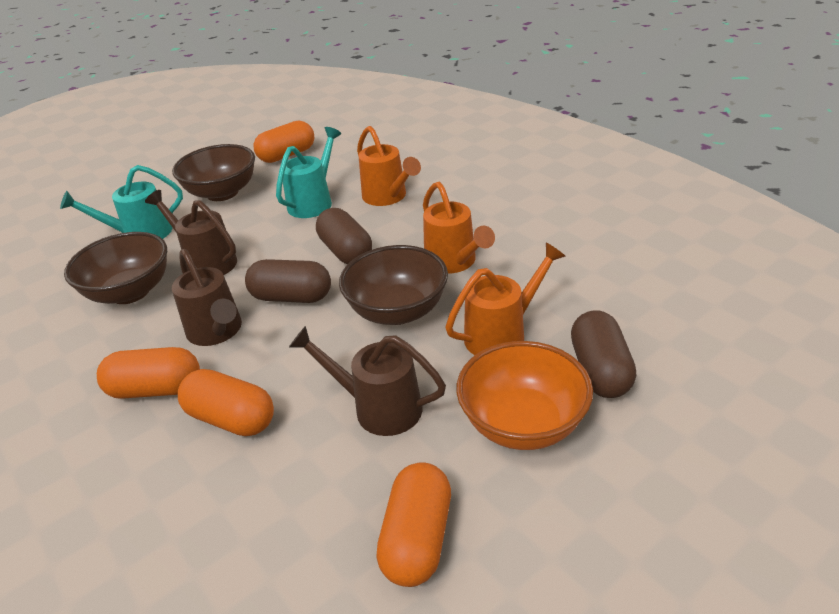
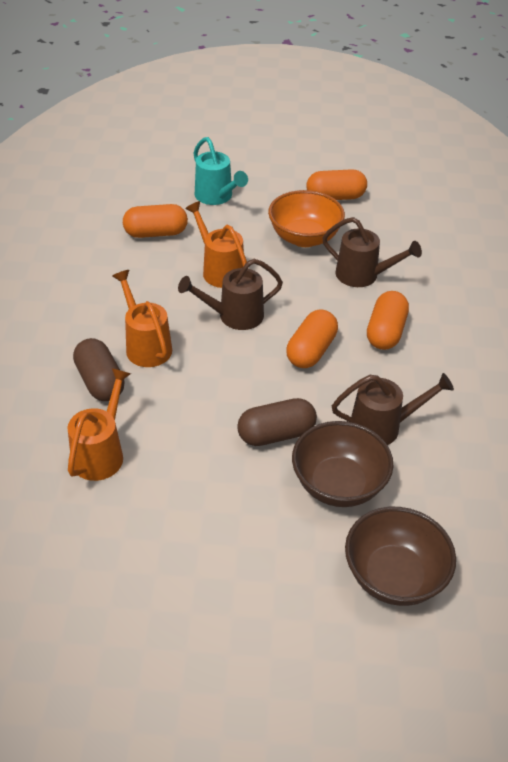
brown bowl: [64,232,167,304] [172,144,255,201] [339,245,448,325] = 3 -> [292,421,394,507] [345,507,456,606] = 2
brown capsule: [245,259,331,303] [316,208,372,265] [571,310,636,398] = 3 -> [73,338,125,401] [237,398,317,446] = 2
turquoise watering can: [60,165,183,239] [276,127,341,218] = 2 -> [194,137,248,205] = 1

